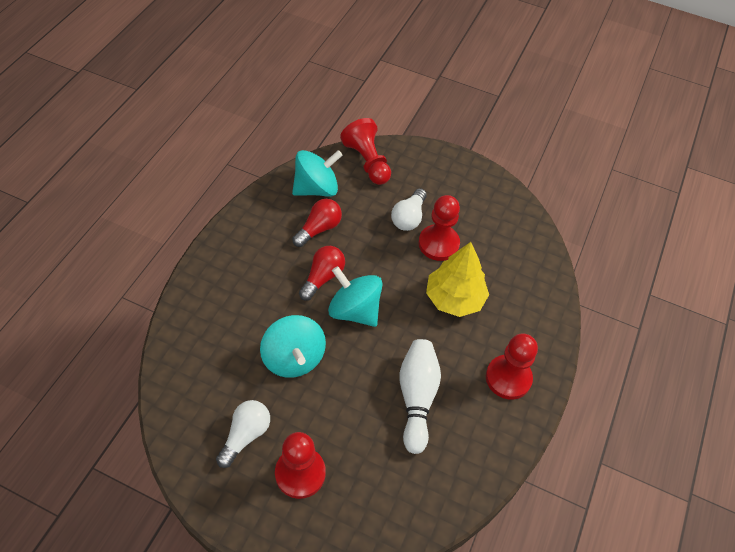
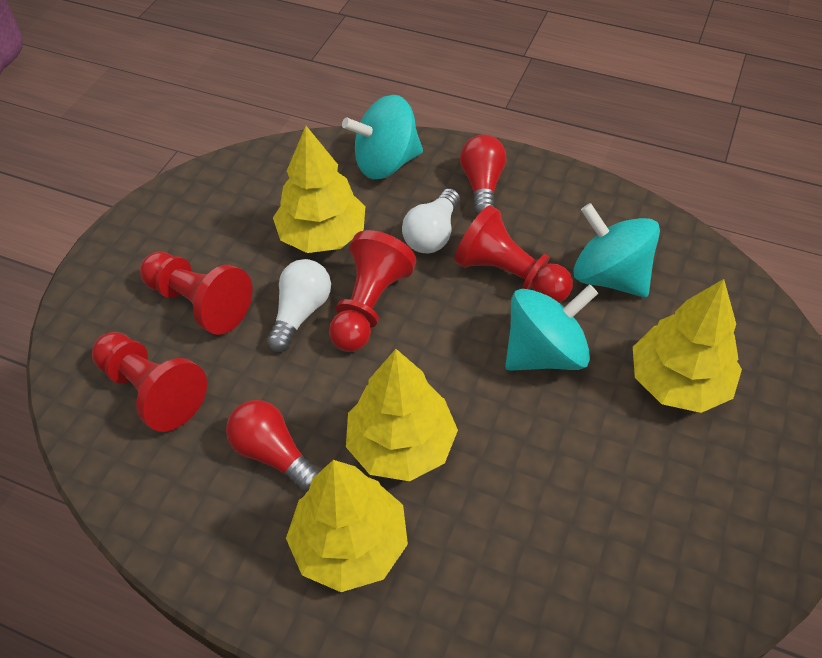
white bowling pin: [399,339,441,454] = 1 -> none = 0
yellow tree: [426,242,489,317] = 1 -> [273,126,365,253] [286,460,408,592] [346,349,458,481] [633,279,742,413] = 4

